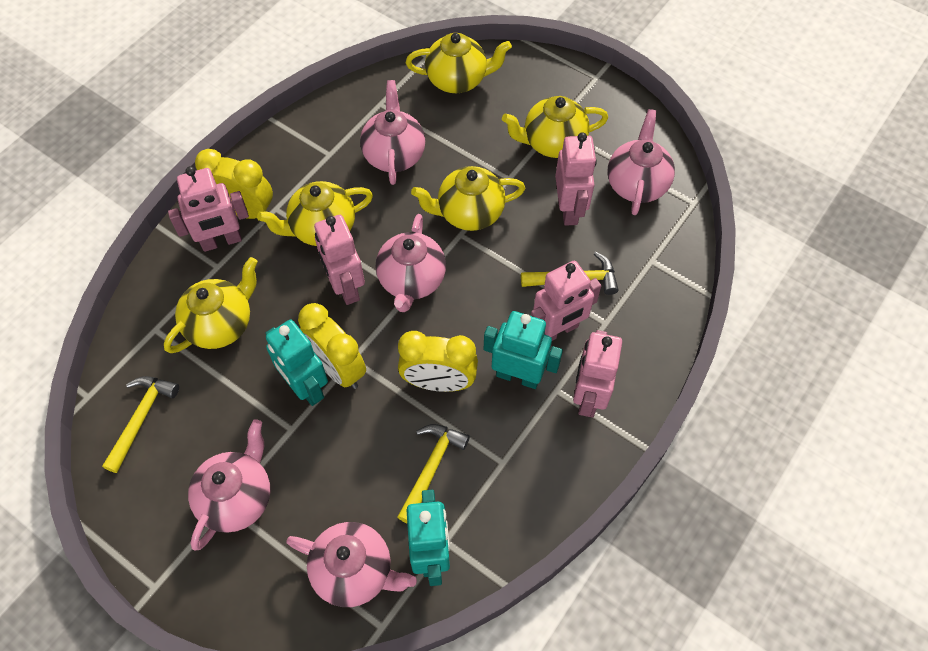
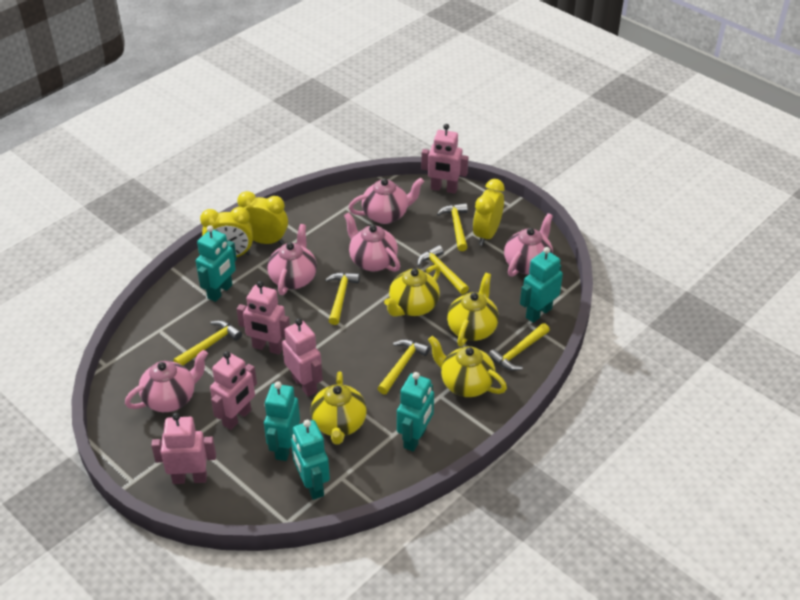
turquoise robot: [265,320,328,406] [406,490,450,586] [483,311,563,389] = 3 -> [196,225,237,302] [264,381,300,461] [291,420,330,500] [397,372,434,452] [520,247,563,323] = 5
yellow hammer: [102,376,179,473] [397,424,470,523] [521,252,619,295] = 3 -> [173,320,242,365] [325,272,360,325] [377,339,430,394] [417,245,469,294] [437,203,468,251] [488,323,550,371] = 6
yellow teapot: [164,257,258,353] [257,181,373,246] [406,33,512,93] [411,166,525,231] [502,96,608,158] = 5 -> [311,371,367,445] [384,265,441,317] [428,336,507,397] [447,273,499,347] = 4

